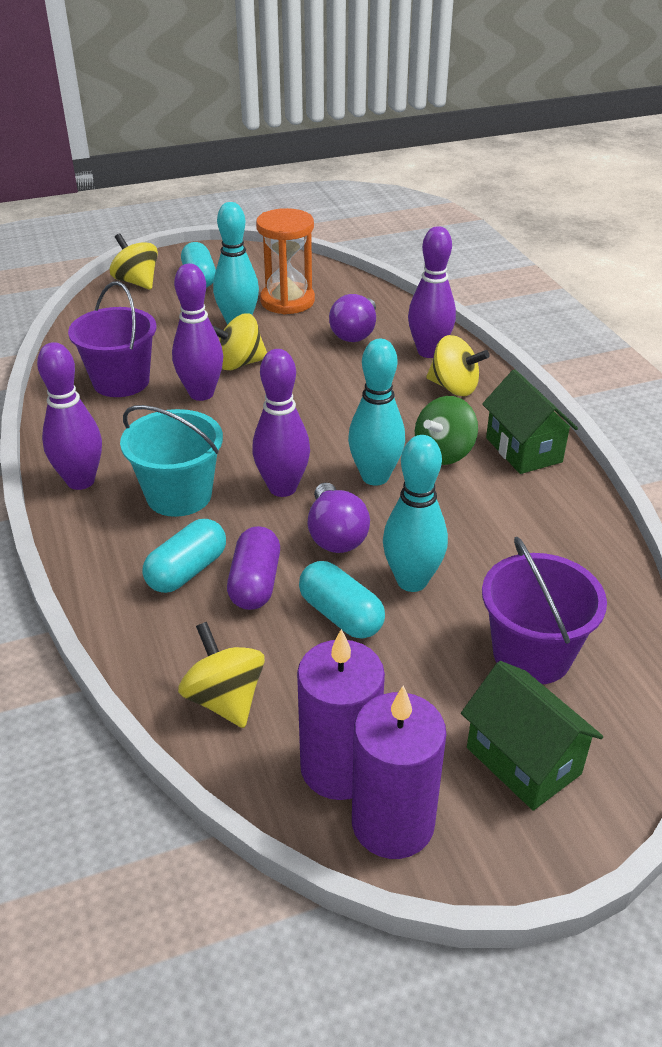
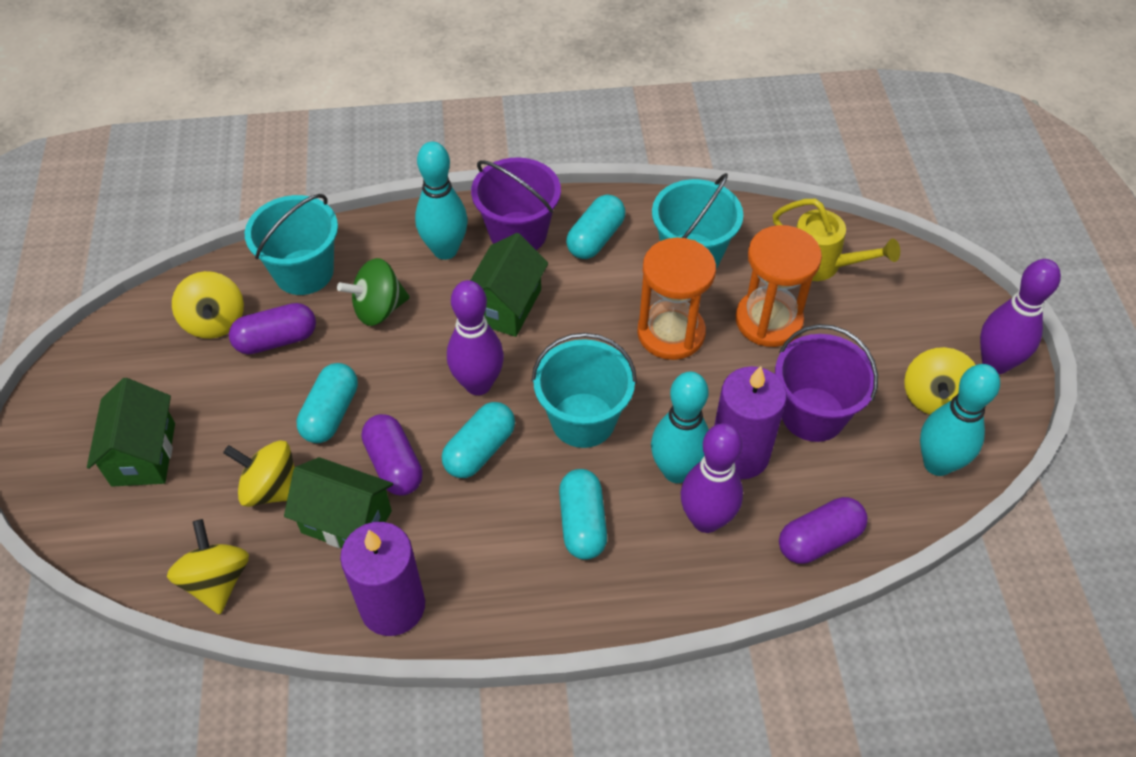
green house: [461,661,603,811] [482,369,578,474] = 2 -> [87,378,175,487] [284,457,393,548] [470,233,548,337] = 3
orange hourglass: [256,208,315,314] = 1 -> [637,238,716,360] [735,225,822,347] = 2
purple bowling pin: [37,342,102,490] [172,263,223,401] [252,349,310,497] [408,226,456,358] = 4 -> [447,280,504,395] [681,423,743,533] [980,259,1061,374] = 3
purple capsule: [227,526,280,610] = 1 -> [229,303,316,354] [362,414,423,496] [779,497,868,564] = 3
purple light bulb: [308,483,370,553] [329,294,376,342] = 2 -> none = 0
turquoise bucket: [120,405,223,517] = 1 -> [245,194,338,295] [532,333,637,448] [652,173,743,269] = 3
turquoise capsule: [143,519,226,593] [181,242,216,288] [299,561,385,639] = 3 -> [296,363,358,443] [442,402,515,478] [559,469,607,560] [566,195,626,259] = 4
yellow watering can: none = 0 -> [773,199,900,281] = 1

